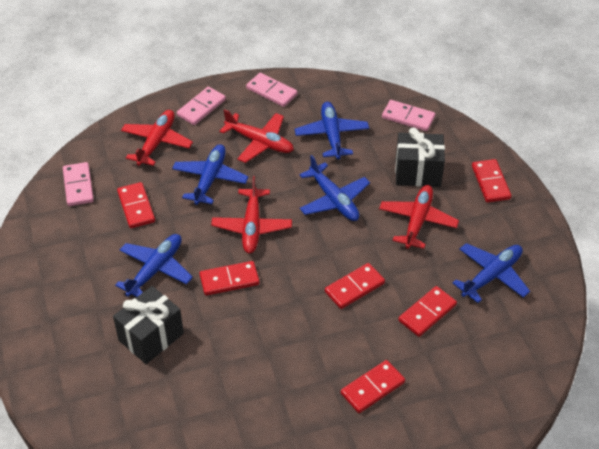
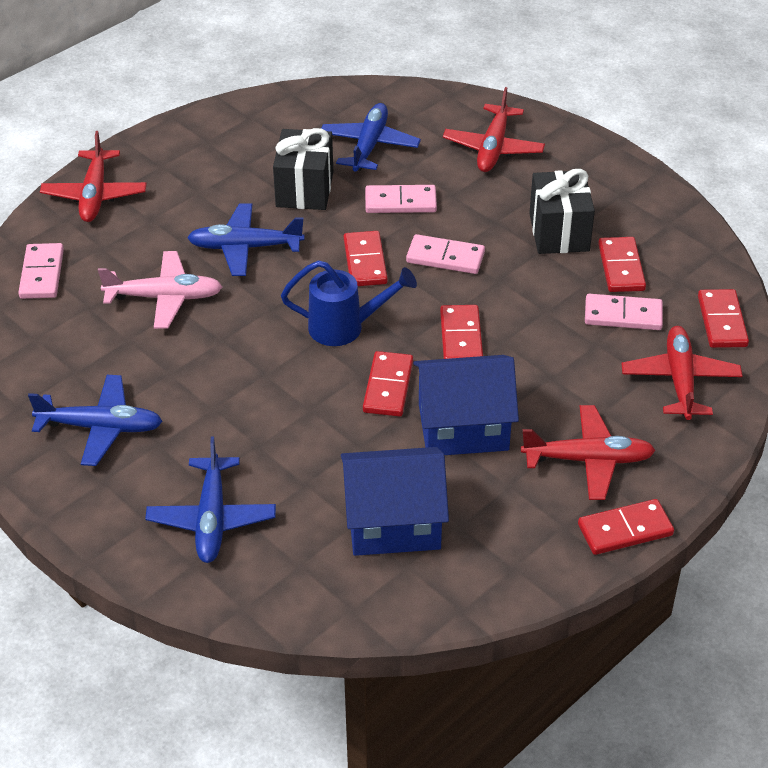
blue house: none = 0 -> [341,447,449,556] [413,355,519,455] = 2
blue plane: [115,234,193,297] [172,144,248,205] [295,102,369,159] [300,155,370,221] [453,243,530,303] = 5 -> [28,375,163,466] [145,436,276,563] [187,203,305,276] [321,103,421,172] = 4
blue watering can: none = 0 -> [281,260,417,346] = 1
pink plane: none = 0 -> [98,251,222,329] = 1

